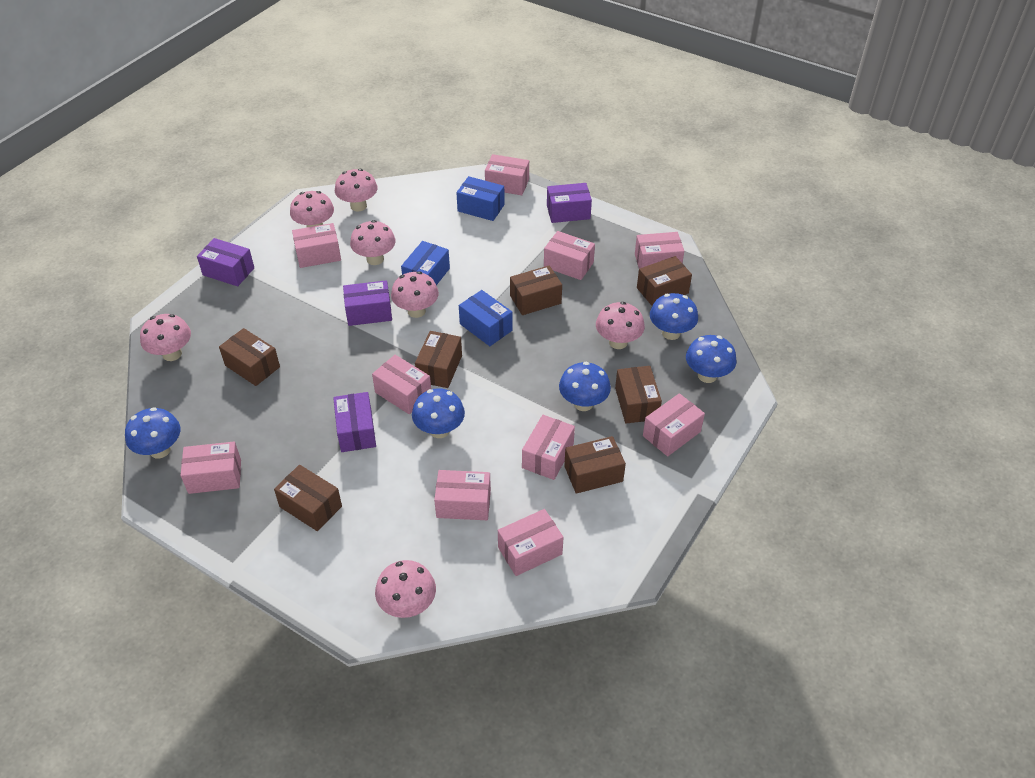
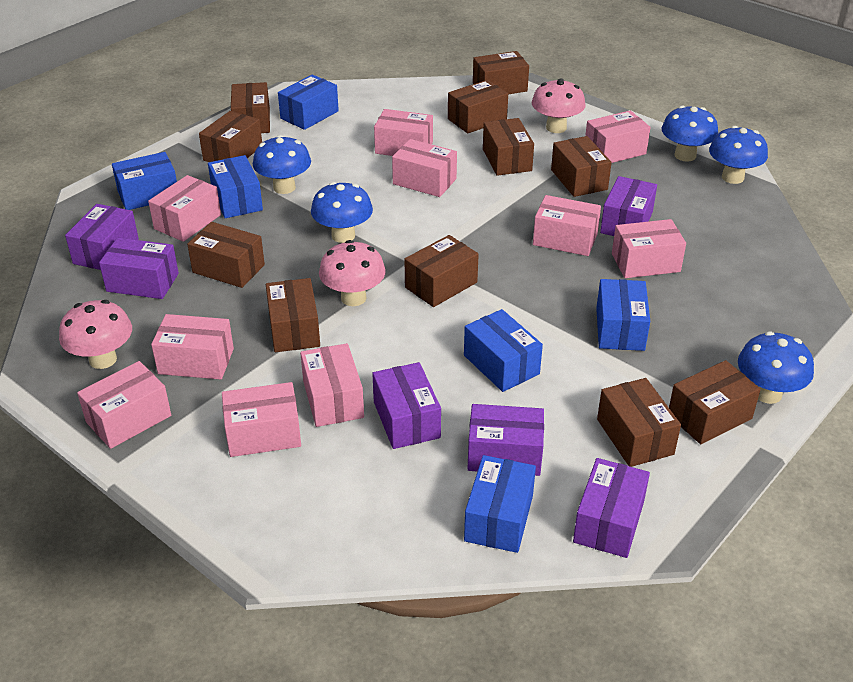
blue box: [401,241,450,285] [456,176,505,221] [459,290,513,346] = 3 -> [112,152,177,210] [208,155,263,218] [278,75,339,130] [464,309,543,392] [464,455,536,553] [596,279,650,351] = 6
brown box: [219,328,280,386] [274,465,342,531] [415,331,462,388] [510,265,562,315] [564,436,626,494] [615,366,662,423] [637,256,692,306] = 7 -> [187,222,265,288] [199,111,262,162] [231,82,270,133] [266,278,320,352] [404,235,479,307] [448,80,508,134] [473,51,529,94] [483,118,534,176] [551,136,612,197] [597,378,681,467] [669,360,761,444] = 11
pink mushroom: [140,314,191,361] [290,191,334,227] [335,169,378,212] [350,220,395,265] [375,560,436,618] [391,271,439,318] [596,302,645,349] = 7 -> [59,300,132,369] [319,240,386,306] [532,78,586,133] = 3
purple box: [197,238,254,286] [333,392,376,452] [343,280,392,326] [547,183,592,223] = 4 -> [65,204,139,270] [99,238,179,299] [372,362,441,449] [468,404,544,476] [573,458,650,558] [600,176,657,236] = 6

